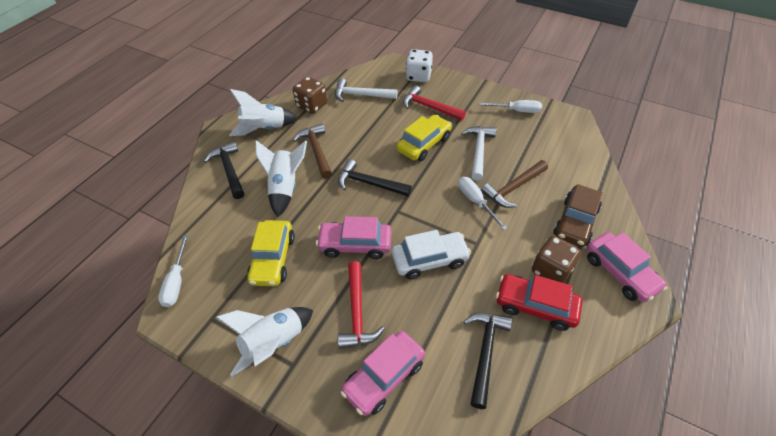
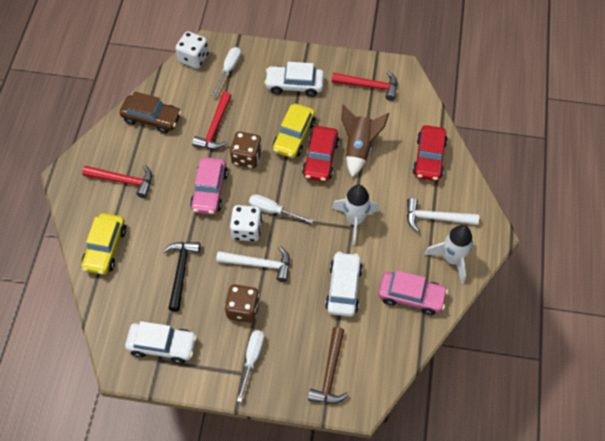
black hammer: [204,141,244,199] [338,159,412,196] [463,313,512,409] = 3 -> [163,242,201,312] = 1
brown hammer: [293,123,332,179] [481,160,548,208] = 2 -> [308,327,349,404] = 1
brown rocket: none = 0 -> [341,104,389,177] = 1
pink car: [316,216,392,259] [340,331,425,416] [586,232,668,303] = 3 -> [190,157,228,215] [378,270,448,315] = 2
red car: [496,274,583,331] = 1 -> [302,126,339,182] [413,125,448,181] = 2
red hammer: [338,261,384,349] [403,85,466,120] = 2 -> [82,165,152,198] [192,92,232,149] [332,71,397,101] = 3
white car: [392,230,471,279] = 1 -> [125,321,197,364] [264,62,324,97] [325,252,363,317] = 3
white dice: [406,49,433,82] = 1 -> [176,31,209,68] [230,205,262,242] = 2
white rocket: [216,307,313,377] [229,89,298,136] [255,140,307,217] = 3 -> [332,185,379,245] [424,225,473,284] = 2

